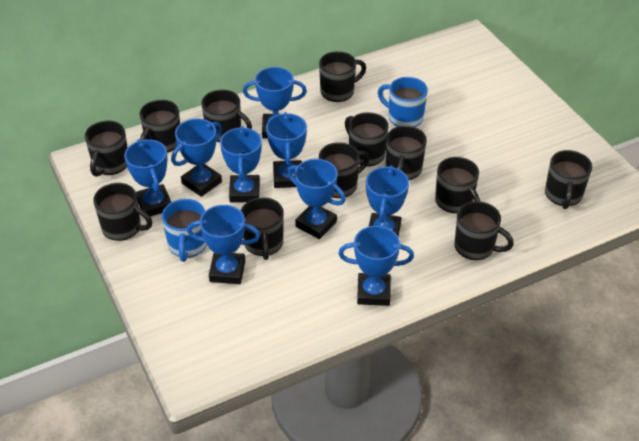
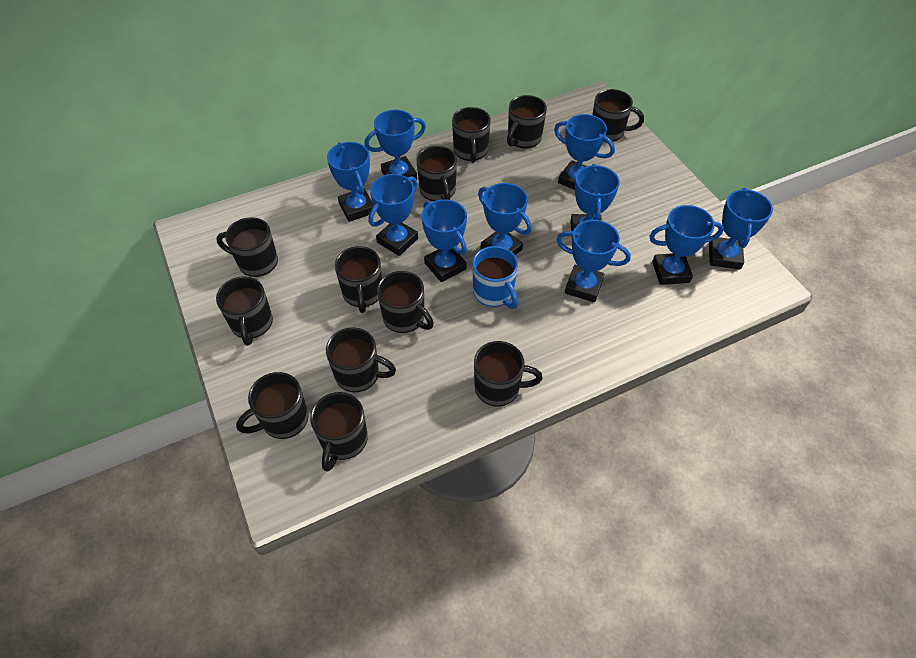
blue mug: [162,199,207,262] [378,77,428,127] = 2 -> [472,246,518,309] = 1
blue trophy: [124,139,171,216] [171,118,222,197] [187,205,260,284] [220,126,262,203] [243,67,307,139] [266,112,307,188] [287,159,346,239] [338,226,414,306] [366,165,409,236] = 9 -> [327,142,374,222] [364,110,426,180] [369,174,418,256] [422,199,467,282] [478,183,532,255] [554,114,615,190] [556,220,631,302] [570,164,620,231] [649,205,724,285] [709,188,773,269] = 10

